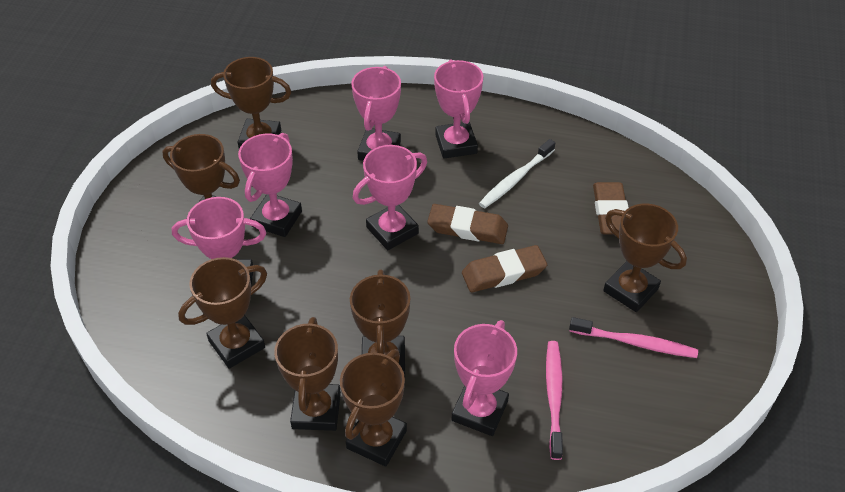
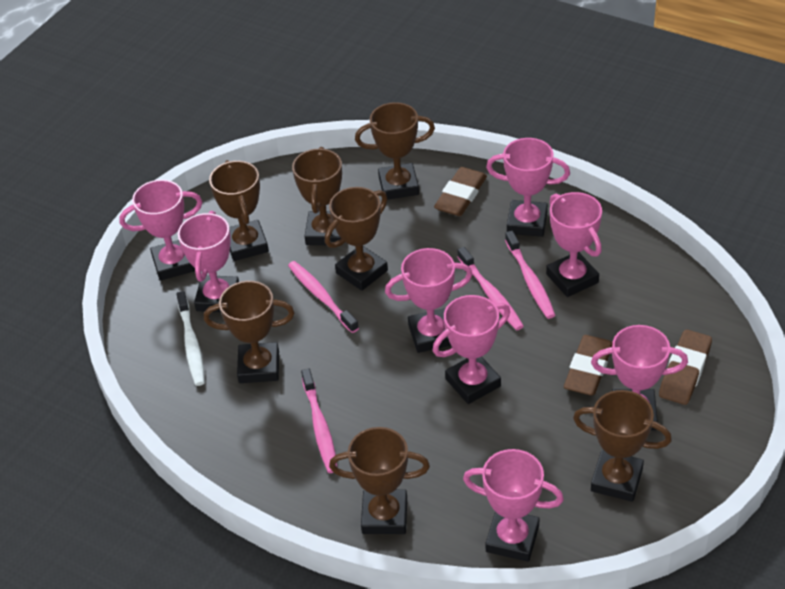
pink toothbrush: [546,341,563,460] [569,317,698,358] = 2 -> [288,261,359,333] [301,369,338,473] [458,247,524,330] [505,231,555,319] = 4
pink trophy: [172,197,266,285] [238,133,302,237] [351,66,401,161] [353,145,427,250] [434,59,484,159] [452,320,517,436] = 6 -> [119,180,202,281] [178,211,239,312] [385,248,473,353] [433,295,510,404] [463,449,564,562] [486,138,570,237] [546,192,602,297] [591,325,688,430] = 8

